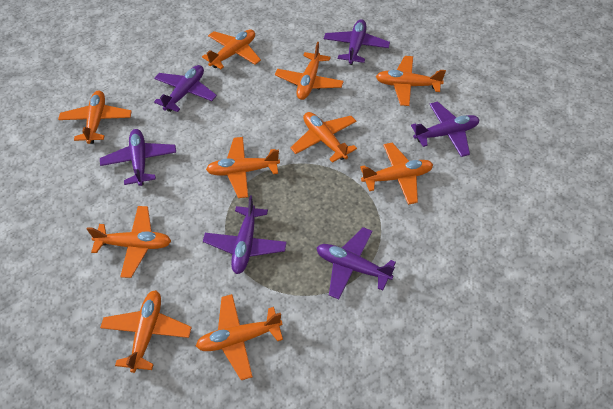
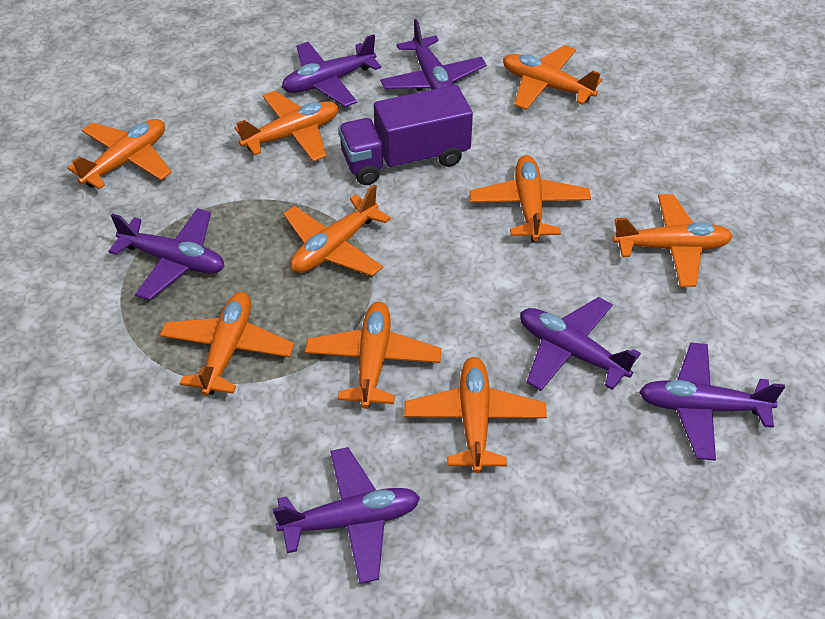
orange plane: [58,90,132,144] [87,206,171,278] [100,290,192,373] [196,294,283,380] [202,29,261,69] [206,137,280,198] [275,42,344,100] [290,112,357,163] [360,143,433,205] [376,56,446,106] = 10 -> [67,119,172,190] [160,292,294,396] [235,91,339,162] [283,184,391,276] [305,302,442,409] [404,357,547,473] [469,155,591,242] [503,45,602,110] [612,194,733,287] = 9
purple truck: none = 0 -> [338,85,473,185] = 1

